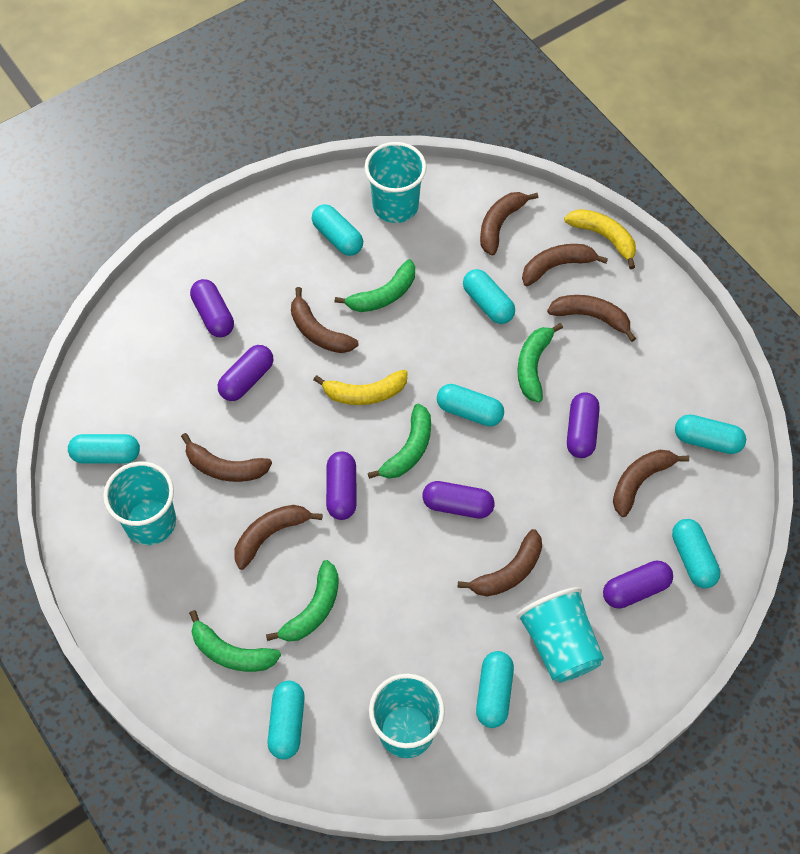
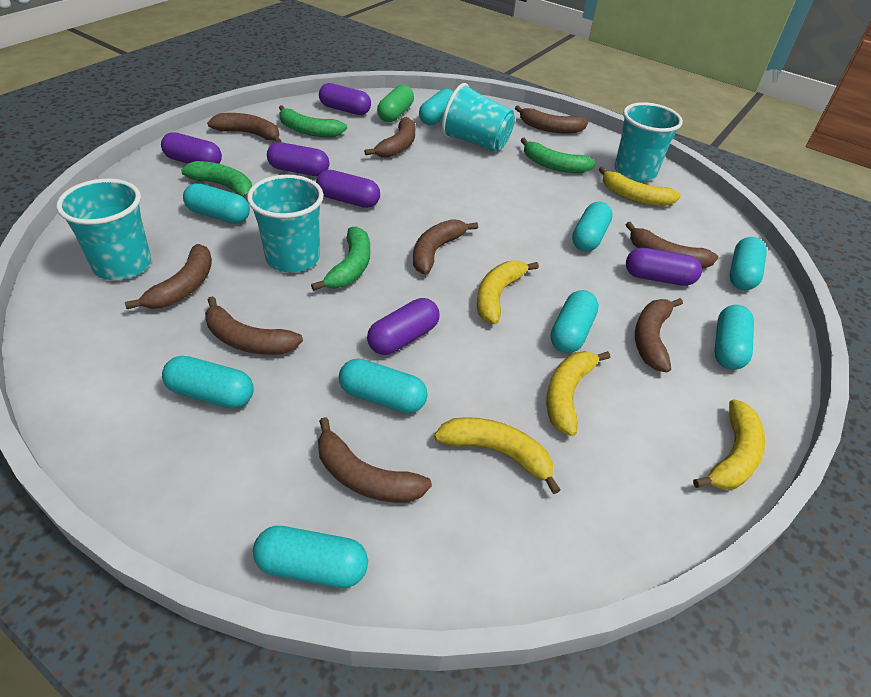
brown banana: [181,433,272,482] [234,505,323,570] [291,287,359,353] [458,529,542,596] [480,192,538,256] [522,244,608,286] [547,295,636,342] [613,450,689,517] = 8 -> [125,244,212,309] [205,296,303,355] [207,113,281,142] [318,417,432,503] [364,117,416,158] [413,219,478,274] [515,106,588,134] [625,222,718,268] [635,298,683,373] = 9
green banana: [189,610,281,672] [266,560,339,642] [335,259,415,312] [368,404,431,479] [517,323,563,403] = 5 -> [181,161,252,204] [279,105,347,137] [311,227,370,291] [521,138,596,173] = 4
green capsule: none = 0 -> [377,85,414,122] = 1
turquoise capsule: [68,434,140,463] [268,681,305,759] [312,204,363,256] [437,384,504,426] [463,269,515,324] [476,651,514,728] [672,519,720,588] [675,415,746,454] = 8 -> [162,356,254,409] [183,183,250,224] [253,526,368,588] [339,359,427,414] [419,89,453,125] [550,290,599,353] [572,202,613,251] [714,305,754,370] [730,237,767,290] = 9
yellow banana: [313,370,408,405] [564,209,636,269] = 2 -> [434,417,560,494] [477,261,539,324] [546,351,610,436] [599,166,681,206] [693,399,765,490] = 5

